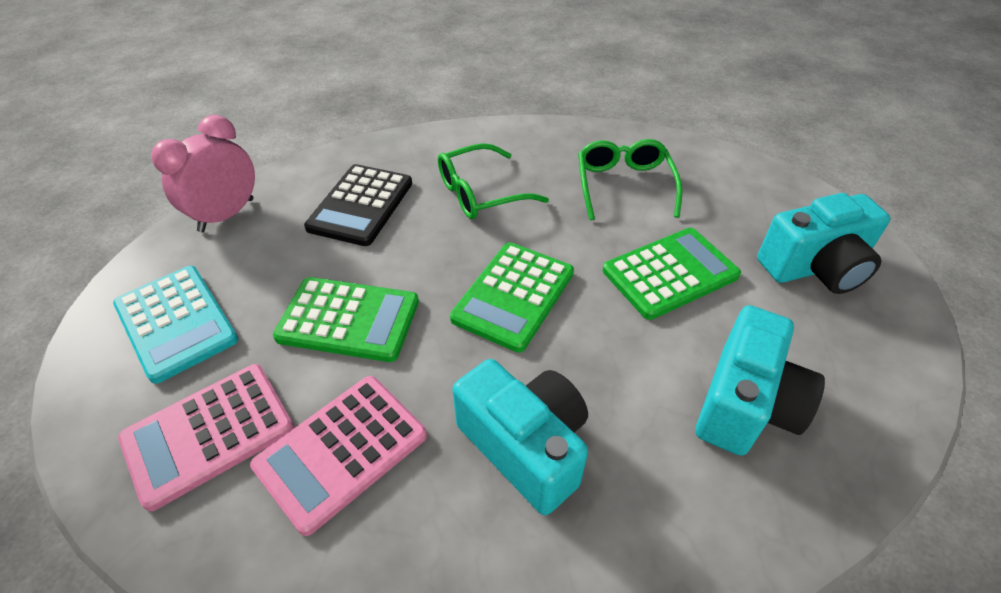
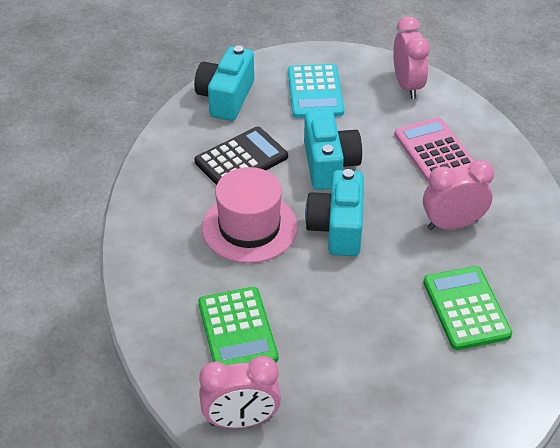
green calculator: [273,277,419,362] [450,242,574,352] [603,228,741,320] = 3 -> [198,287,278,366] [423,266,512,350] = 2
green glasses: [438,143,549,219] [578,139,682,220] = 2 -> none = 0
pink calculator: [118,364,294,511] [250,376,427,536] = 2 -> [394,117,474,183] = 1
pink clock: [151,115,255,232] = 1 -> [199,356,281,429] [393,16,430,99] [423,160,494,230] = 3
pink hat: none = 0 -> [202,167,298,263] = 1

